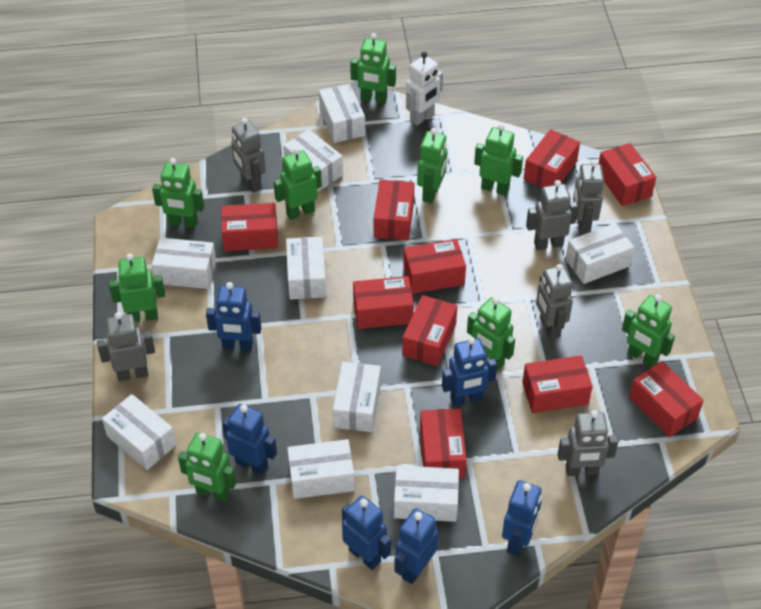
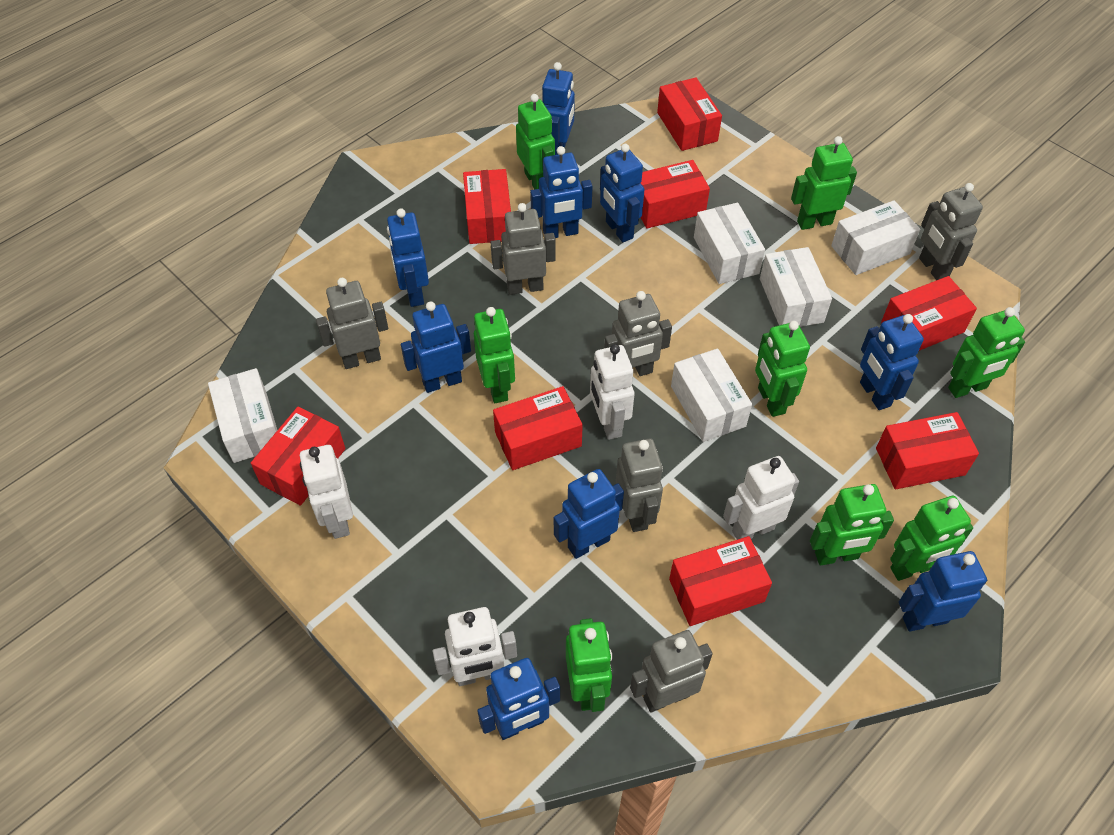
blue robot: [206,282,261,350] [222,404,277,475] [342,495,391,570] [394,508,438,584] [442,337,497,407] [502,480,542,556] = 6 -> [387,209,429,307] [401,301,471,393] [477,658,560,740] [530,146,593,238] [542,62,575,155] [554,469,624,559] [600,144,645,242] [860,314,924,410] [899,551,987,632] = 9
green robot: [109,253,165,322] [152,158,204,228] [178,432,236,502] [274,147,322,220] [350,33,396,104] [417,128,447,203] [467,297,515,371] [474,124,523,196] [622,294,675,368] = 9 -> [474,307,515,403] [516,94,555,189] [566,618,612,712] [755,321,810,417] [791,136,857,230] [810,484,894,566] [890,496,973,581] [948,307,1025,398] = 8
red box: [221,203,278,251] [353,276,414,329] [374,179,414,241] [402,295,457,366] [403,239,466,294] [420,409,467,478] [522,355,593,413] [524,129,580,188] [599,143,656,206] [629,361,704,437] = 10 -> [251,407,345,506] [463,169,511,244] [493,386,583,470] [641,160,710,228] [657,77,722,151] [669,536,772,626] [876,412,979,489] [881,276,977,351] = 8
white box: [102,394,176,470] [152,238,216,289] [283,129,343,192] [286,236,326,300] [287,439,355,499] [319,84,365,143] [333,362,381,432] [394,465,459,522] [566,223,634,284] = 9 -> [208,368,277,463] [671,349,752,442] [694,203,765,284] [760,247,832,327] [831,200,920,275] = 5
white robot: [406,52,443,126] = 1 -> [300,445,353,539] [433,607,517,686] [590,344,635,440] [723,456,799,540] = 4

